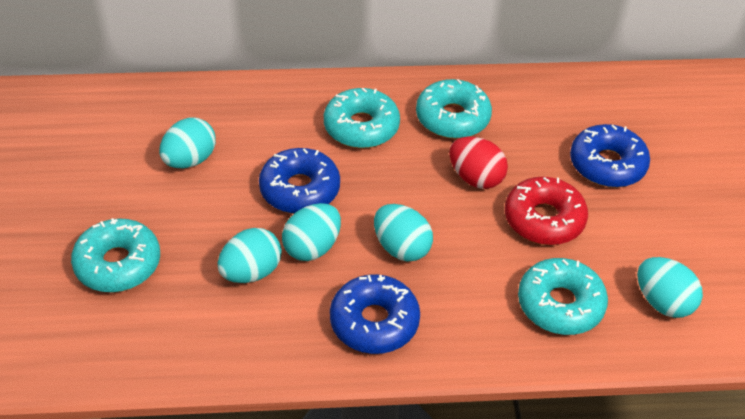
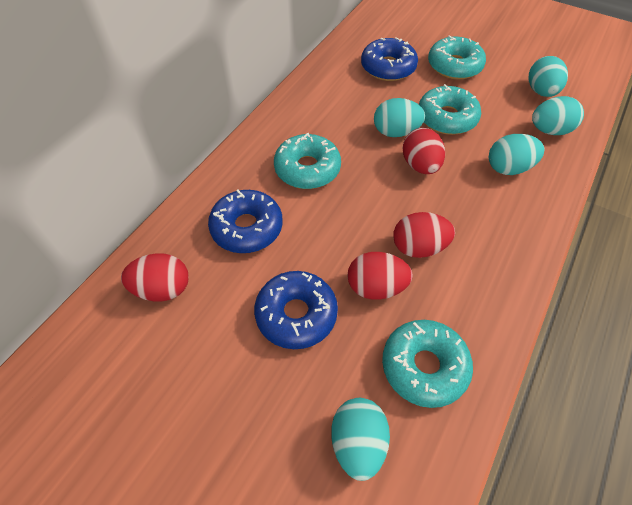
red donut: [505,177,588,245] = 1 -> none = 0
red egg: [449,137,508,189] = 1 -> [121,254,189,301] [347,252,413,300] [393,212,455,258] [403,128,445,174] = 4

